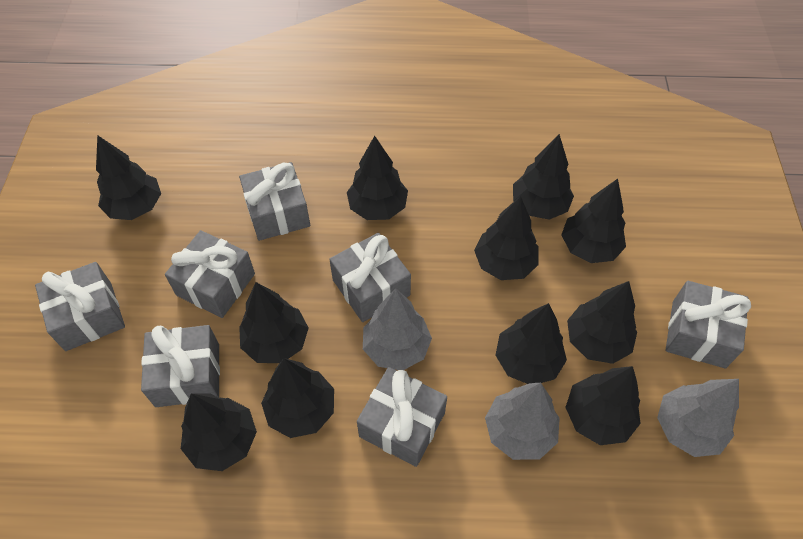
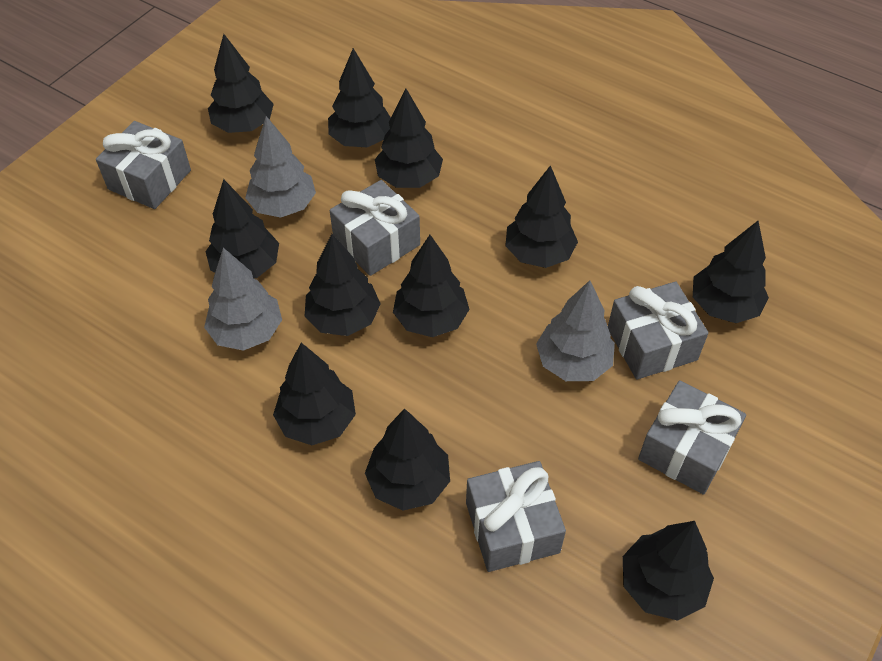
grey gift: [35,262,125,351] [141,325,220,407] [165,230,255,318] [239,162,310,241] [329,233,411,322] [357,367,447,467] [666,281,751,368] = 7 -> [96,121,191,209] [330,180,420,276] [466,461,566,572] [608,282,708,379] [638,380,746,495] = 5

